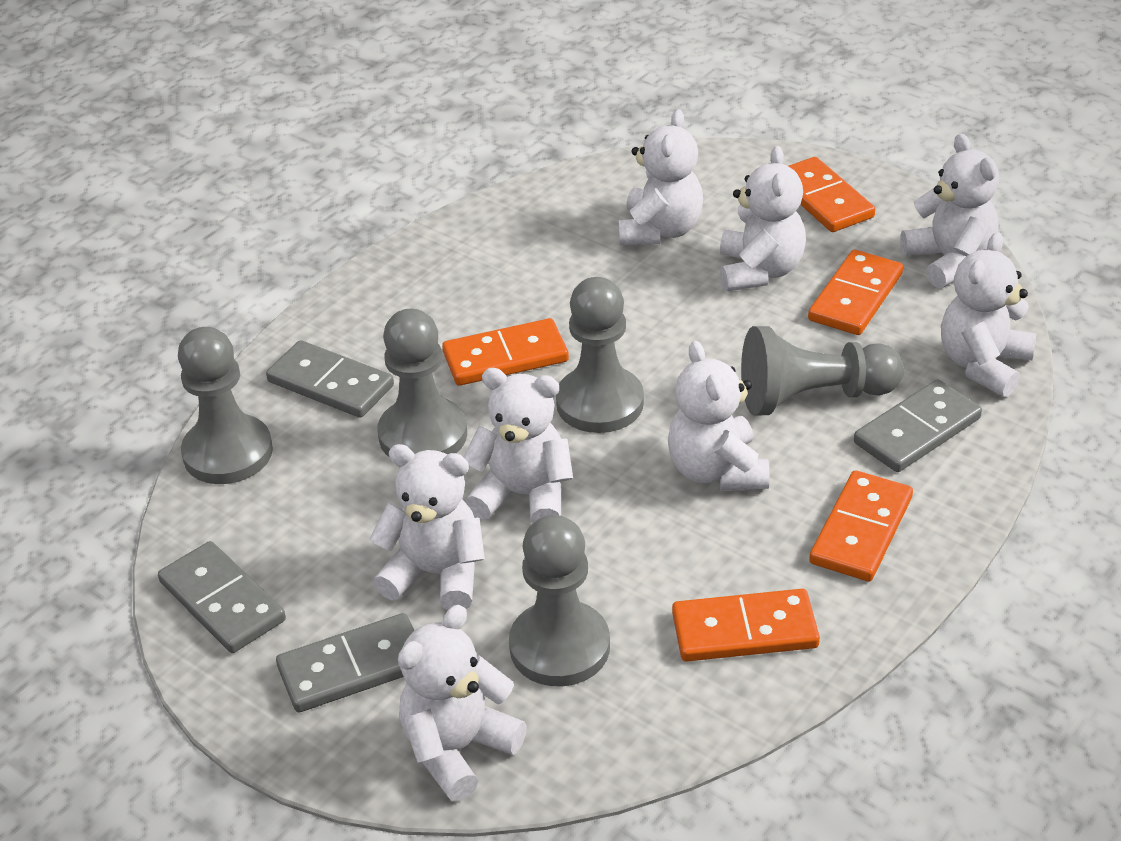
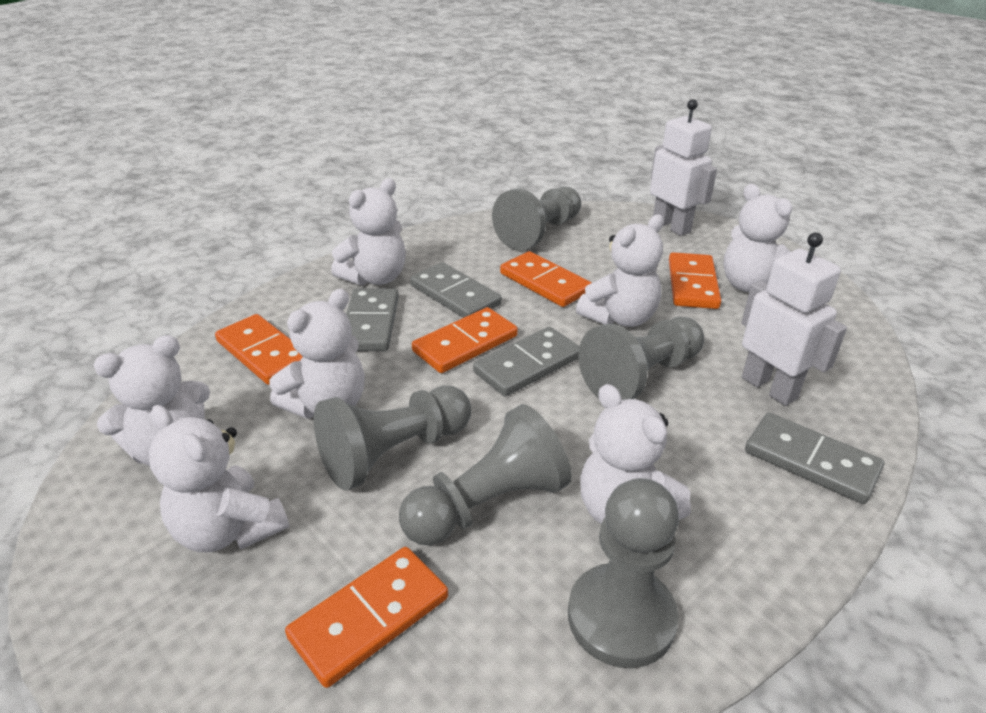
white robot: none = 0 -> [650,99,717,236] [741,233,847,406] = 2
white teddy bear: [369,444,485,610] [398,605,527,801] [464,368,573,524] [618,109,703,245] [668,341,769,491] [720,146,806,291] [900,133,999,288] [941,232,1036,397] = 8 -> [94,335,210,466] [149,405,289,552] [269,289,365,419] [331,178,406,286] [576,214,663,327] [580,384,691,524] [723,184,792,292] = 7

